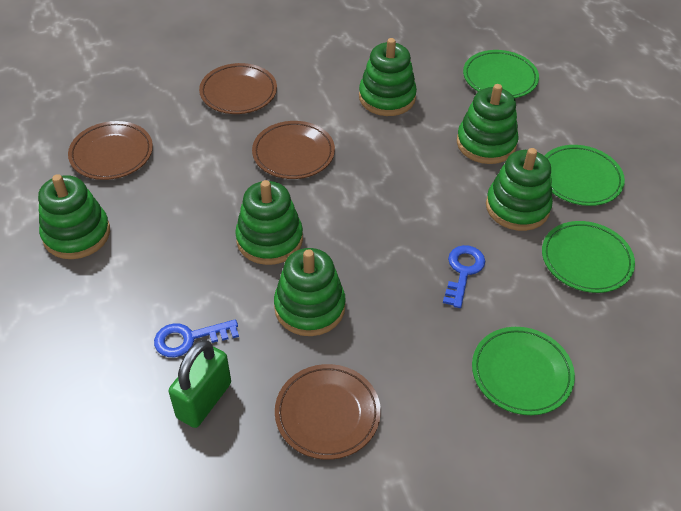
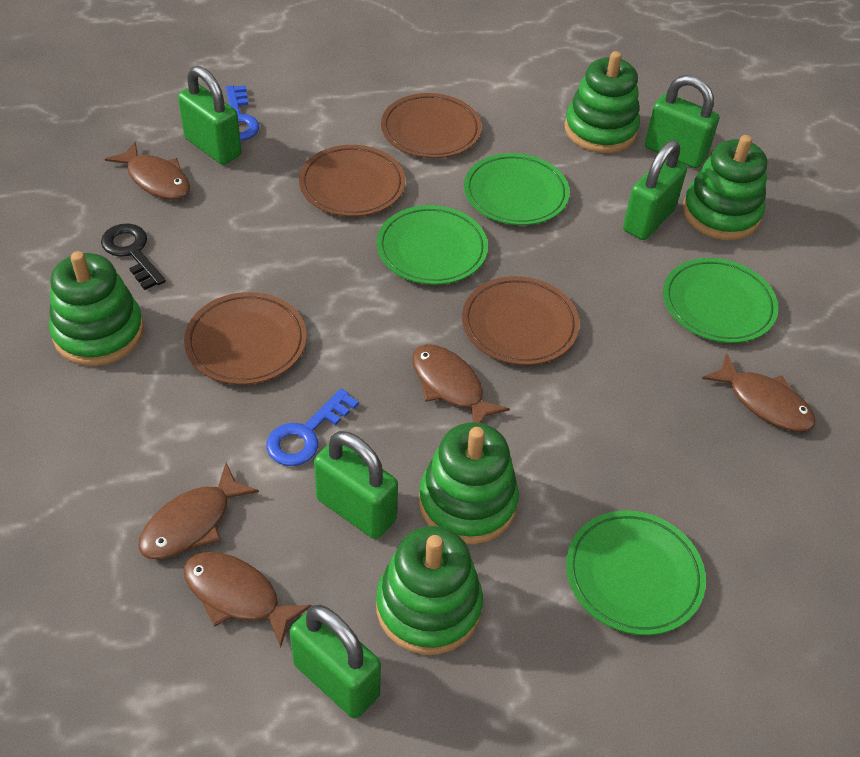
black key: none = 0 -> [101,223,166,290] = 1
brown fish: none = 0 -> [105,141,190,200] [138,463,259,559] [184,552,312,648] [412,344,510,423] [702,353,816,432] = 5
green padlock: [169,340,231,428] = 1 -> [178,66,242,165] [290,605,381,719] [314,431,398,539] [623,140,687,240] [645,75,719,169] = 5
green stacking toy: [38,174,110,259] [235,180,303,265] [274,248,346,336] [359,38,417,116] [457,84,519,164] [486,148,553,231] = 6 -> [49,251,144,366] [376,526,483,655] [419,422,519,544] [565,51,640,153] [683,135,767,240] = 5

